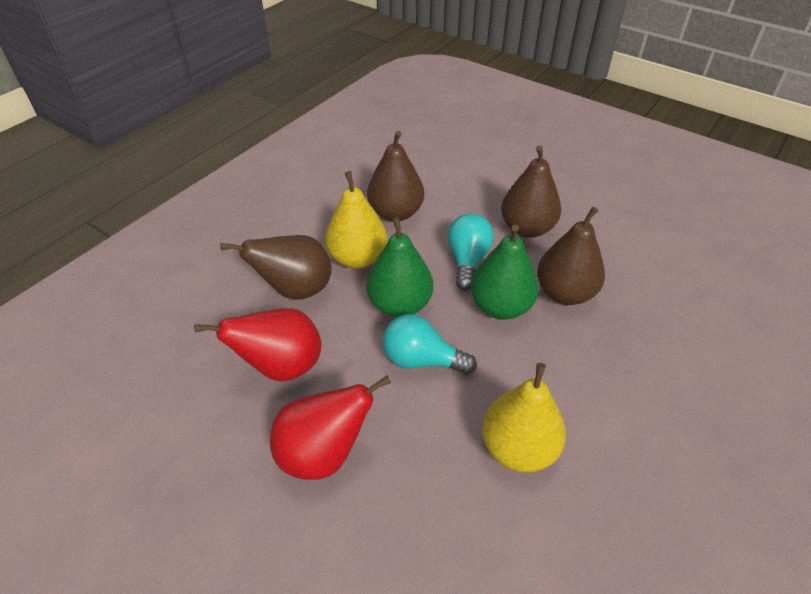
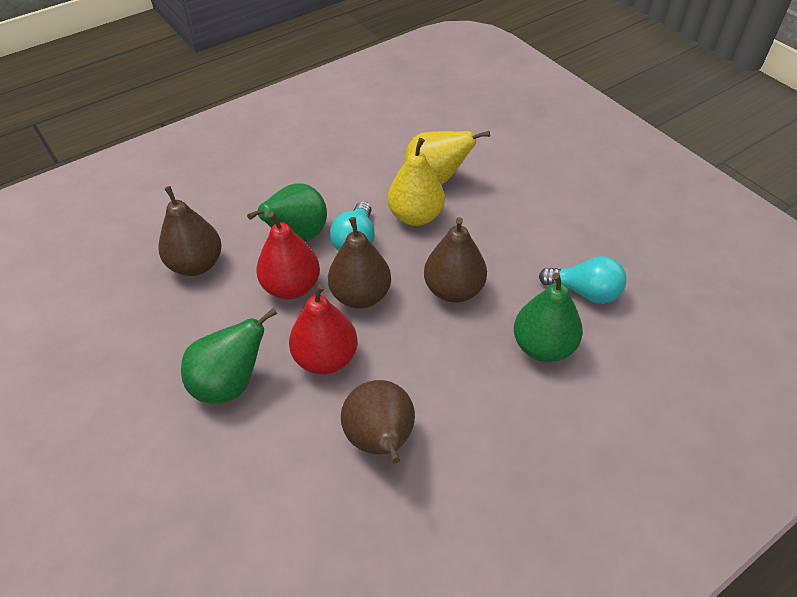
green pear: [367,217,433,317] [470,225,539,320] = 2 -> [181,308,277,403] [247,184,327,242] [514,273,583,362] = 3

